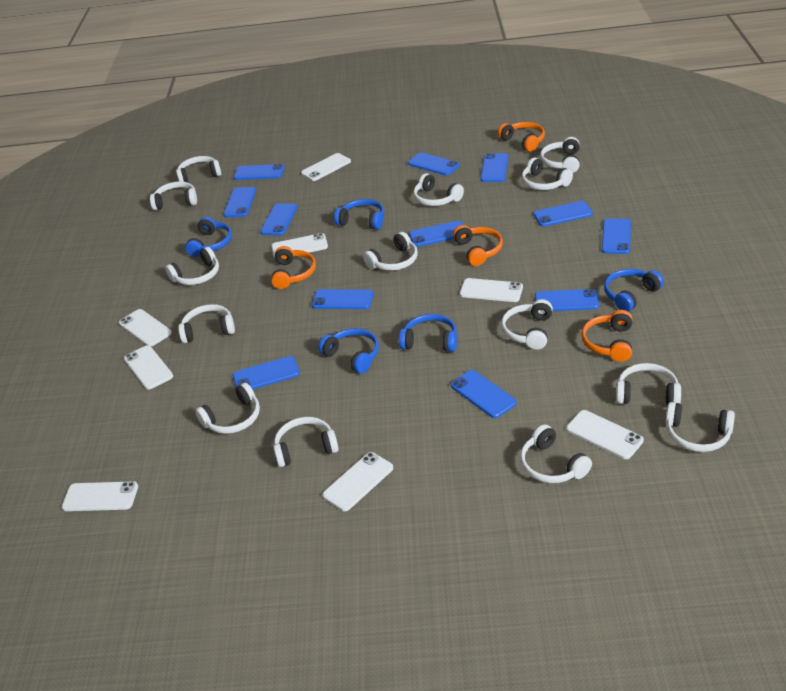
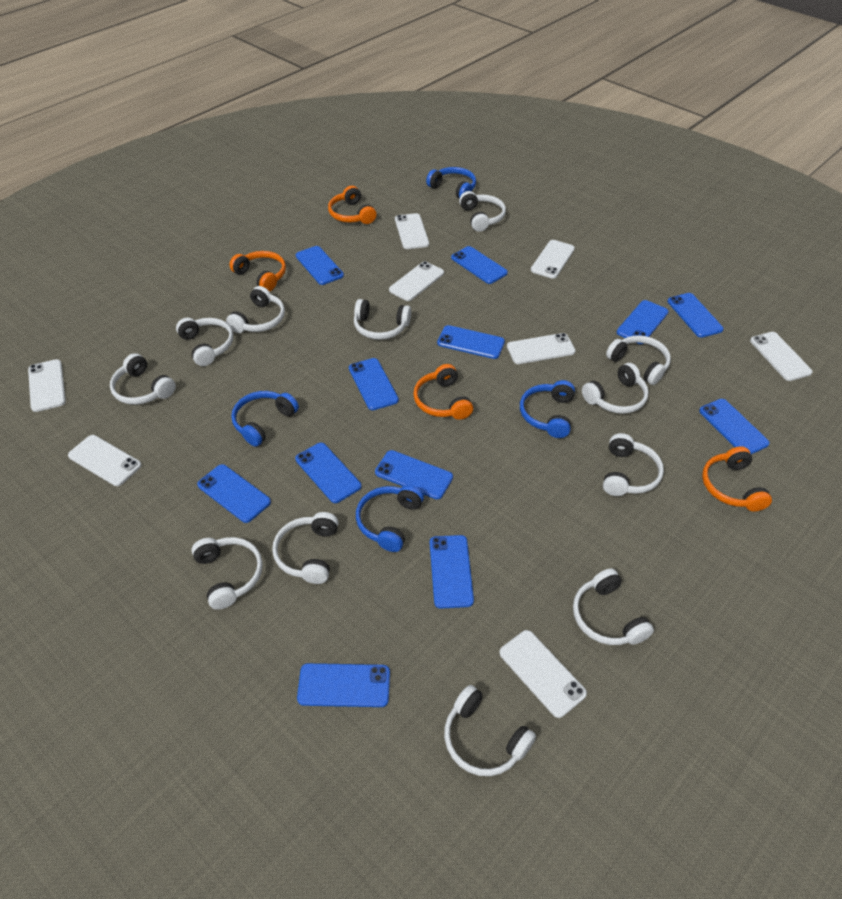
blue headphones: [185,217,232,257] [318,328,379,374] [334,199,384,230] [399,314,457,352] [604,269,664,312] = 5 -> [231,391,299,447] [356,485,424,552] [426,167,476,199] [520,380,575,438] = 4
white headphones: [150,181,197,210] [165,247,219,285] [176,156,221,182] [178,304,235,343] [195,383,260,434] [273,417,339,467] [363,232,418,271] [413,173,464,206] [501,299,553,350] [520,424,592,483] [522,158,573,190] [540,137,580,173] [616,363,681,405] [666,402,735,452] = 14 -> [110,353,176,405] [176,318,233,366] [191,537,263,610] [226,286,285,333] [272,512,338,584] [354,299,411,340] [444,685,536,776] [459,191,506,232] [573,568,654,645] [582,363,649,414] [603,433,664,496] [606,335,671,385] = 12

